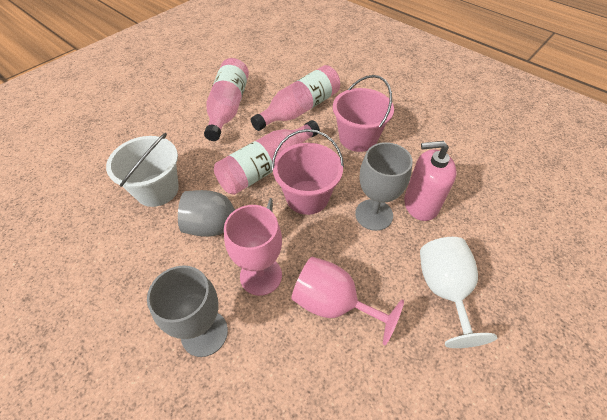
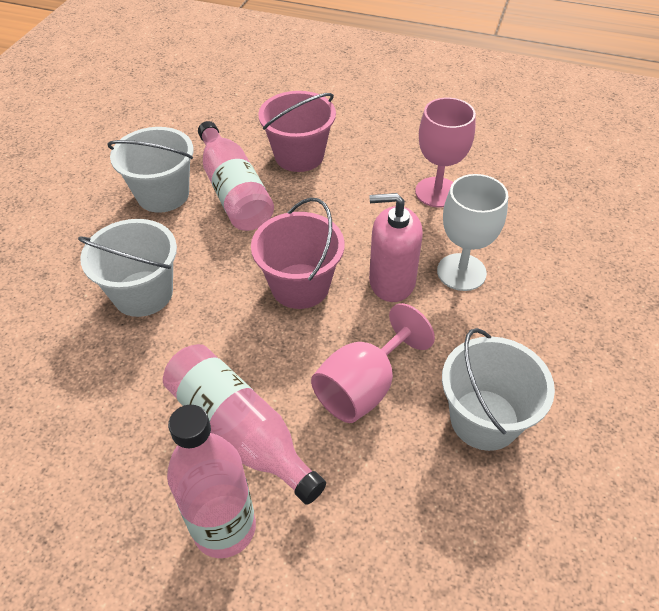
grey goblet: [147,265,228,357] [178,190,273,237] [355,142,413,231] = 3 -> none = 0
white bucket: [106,133,179,207] = 1 -> [78,219,177,317] [107,127,194,213] [442,328,555,451] = 3

